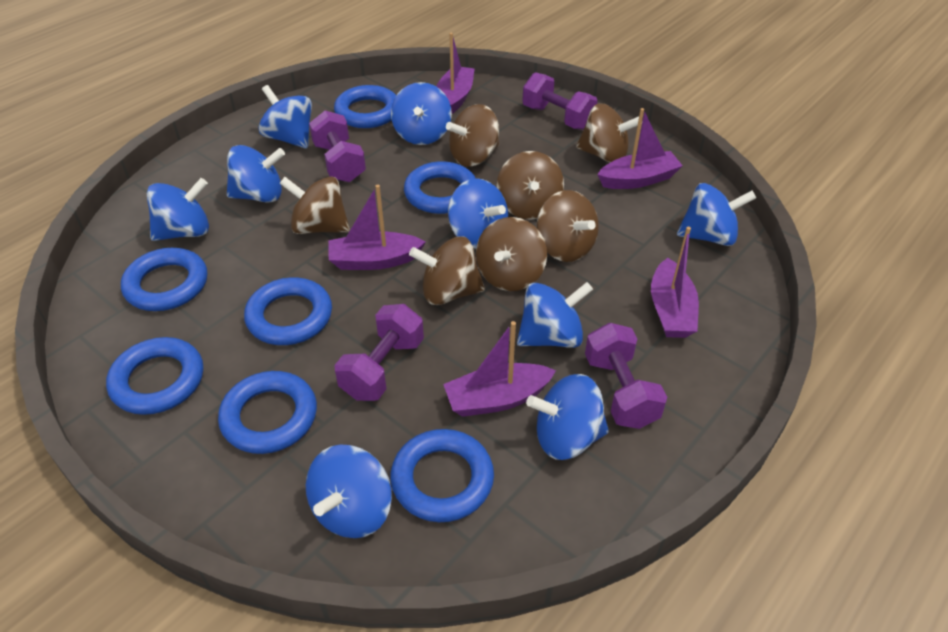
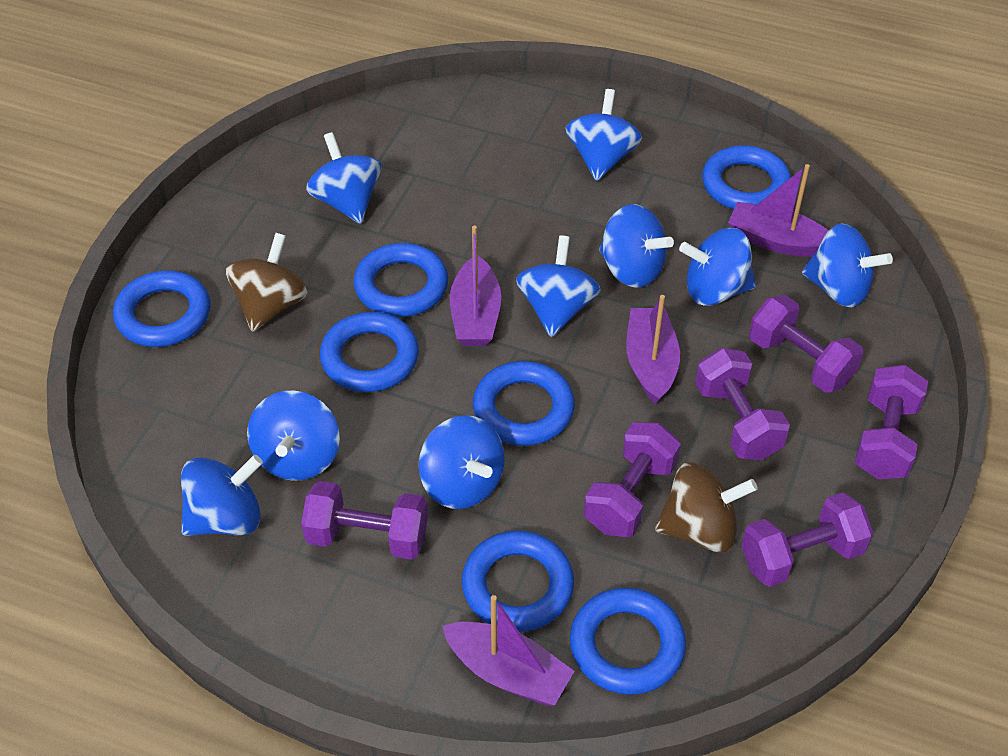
brown spinning top: [280,176,350,234] [409,236,485,305] [446,104,499,167] [476,217,547,291] [497,151,564,220] [537,190,599,262] [576,103,639,163] = 7 -> [225,233,308,332] [655,462,758,552] = 2
purple boat: [328,185,426,270] [436,33,474,114] [443,321,556,417] [597,108,683,189] [651,227,699,338] = 5 -> [442,595,574,706] [450,226,501,346] [626,295,680,404] [728,164,828,257] = 4
purple dumbbell: [309,110,366,182] [334,304,424,401] [522,72,597,130] [585,323,667,429] = 4 -> [301,481,428,560] [584,422,681,537] [695,348,790,460] [741,492,873,587] [749,295,863,393] [855,365,928,479] = 6

